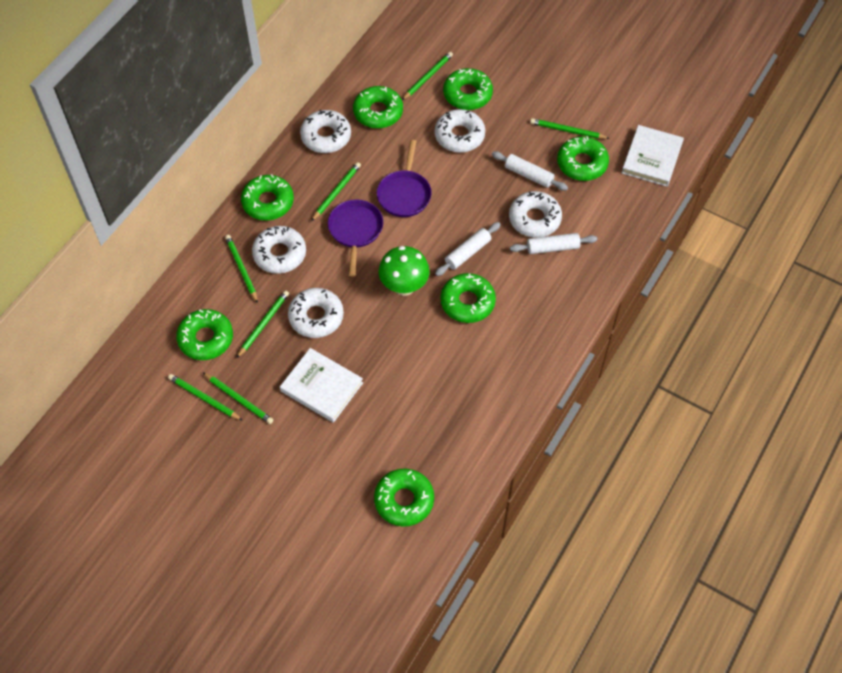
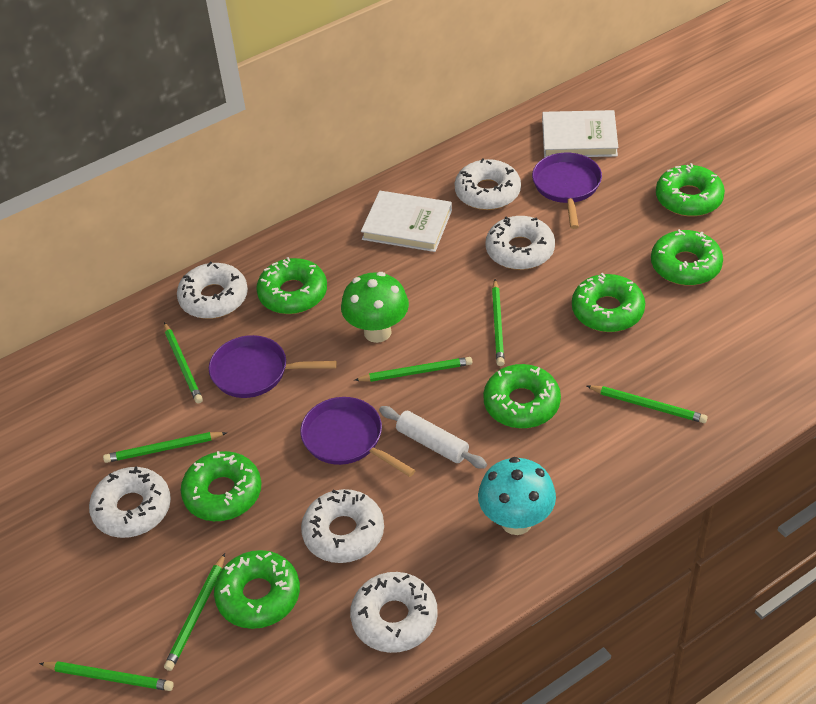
purple pan: [328,200,383,276] [377,140,431,217] = 2 -> [209,335,337,398] [300,397,416,477] [532,153,602,229] = 3
turquoise mushroom: none = 0 -> [478,457,556,535] = 1
white donut: [252,226,306,274] [288,288,344,338] [300,110,351,153] [435,109,485,153] [509,191,562,238] = 5 -> [89,467,171,538] [177,262,248,319] [301,489,384,563] [350,572,438,653] [455,158,521,210] [486,216,555,270] = 6
white rolling pin: [435,222,501,276] [492,151,568,191] [510,233,597,254] = 3 -> [379,406,487,469] = 1

